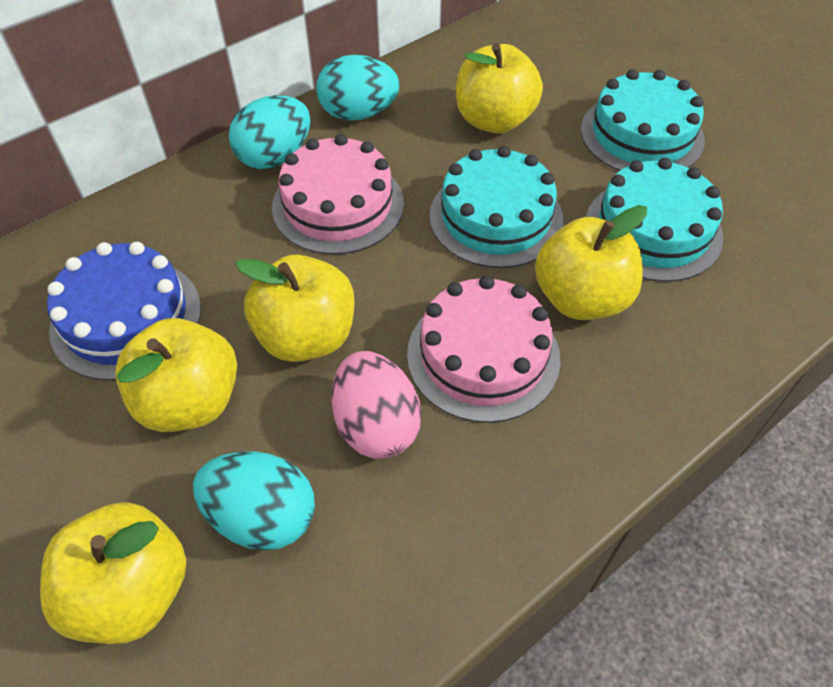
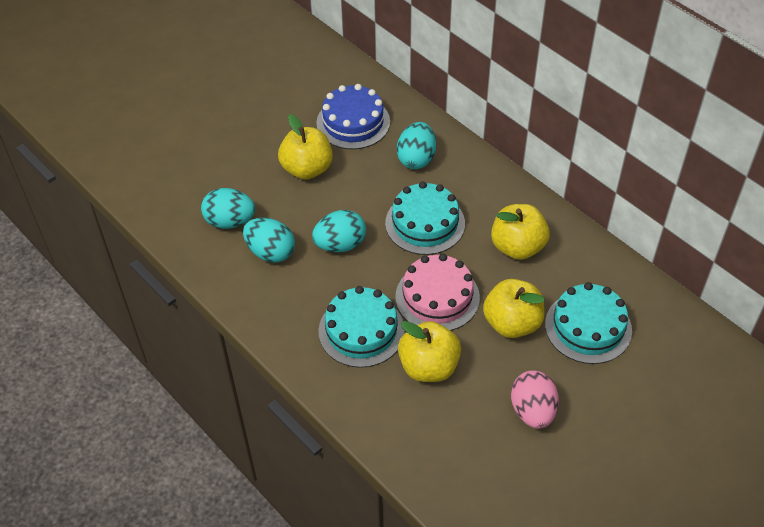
pink cake: [272,134,404,255] [407,275,561,423] = 2 -> [395,254,480,331] = 1
turquoise egg: [193,451,315,551] [229,95,310,169] [316,55,400,121] = 3 -> [201,188,255,229] [243,218,295,263] [312,210,366,252] [397,122,436,169] = 4
yellow apple: [40,502,186,644] [115,318,237,432] [235,255,354,362] [456,43,543,133] [535,205,647,320] = 5 -> [278,114,333,180] [398,321,461,382] [483,279,545,338] [491,204,550,260] = 4

